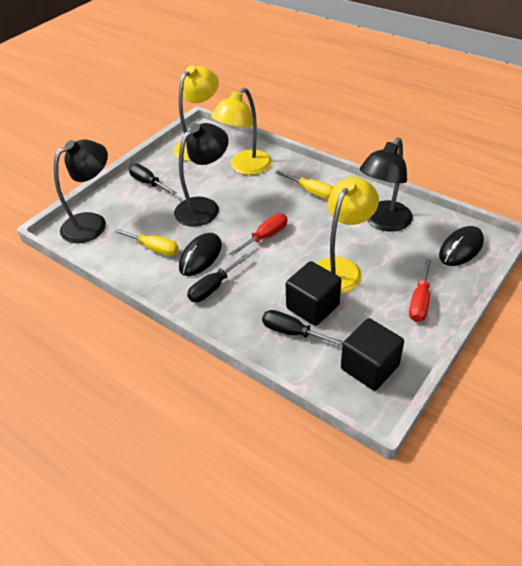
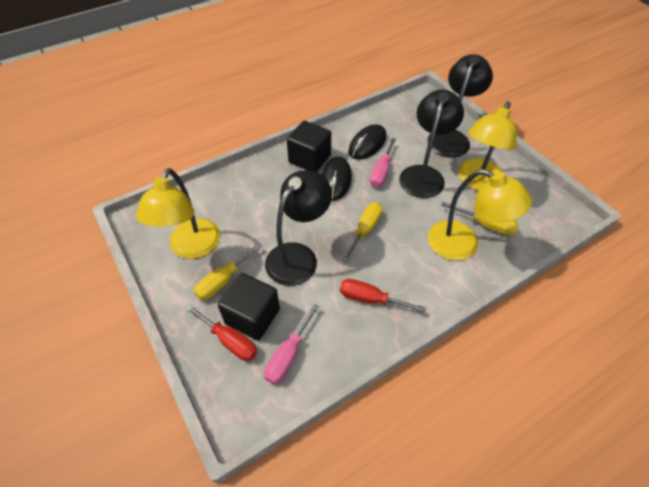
black screwdriver: [129,164,177,195] [187,253,250,302] [262,310,344,346] = 3 -> none = 0
pink screwdriver: none = 0 -> [264,304,319,384] [370,138,396,187] = 2
yellow screwdriver: [113,229,179,256] [275,171,334,200] = 2 -> [194,243,262,300] [342,202,383,262] [441,202,519,235] = 3

